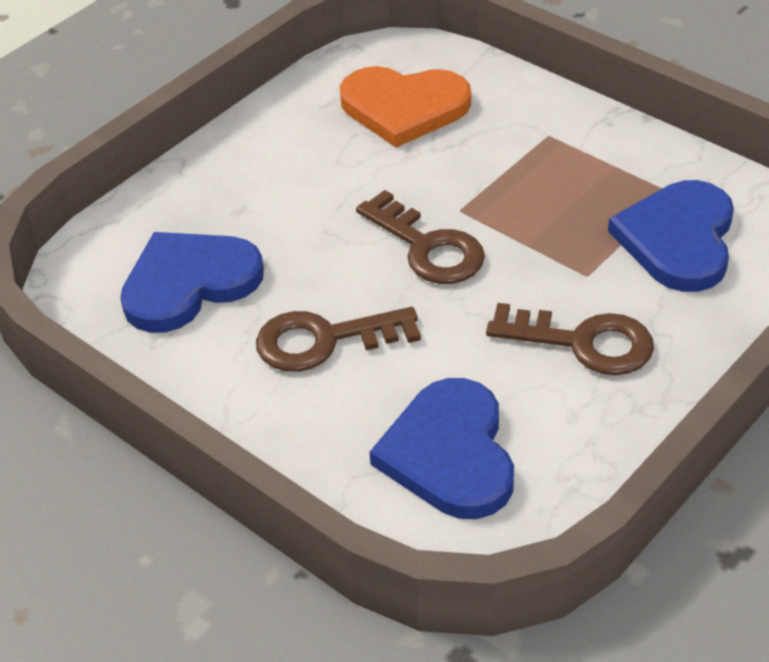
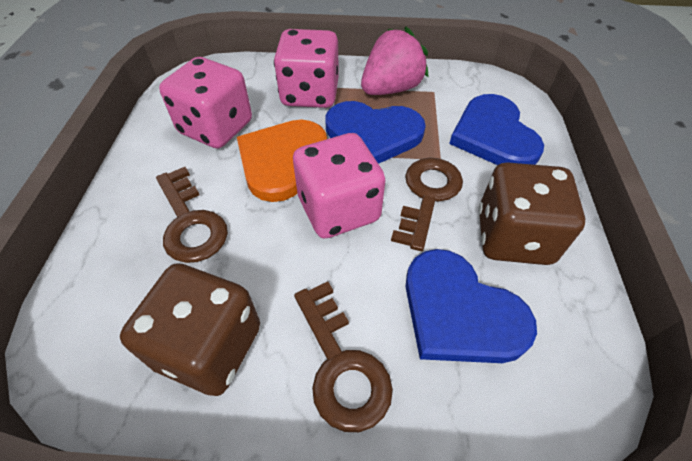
brown dice: none = 0 -> [120,263,260,396] [478,162,585,265] = 2
pink dice: none = 0 -> [159,57,252,149] [274,29,339,108] [293,133,385,238] = 3
pink strawberry: none = 0 -> [361,27,429,95] = 1

